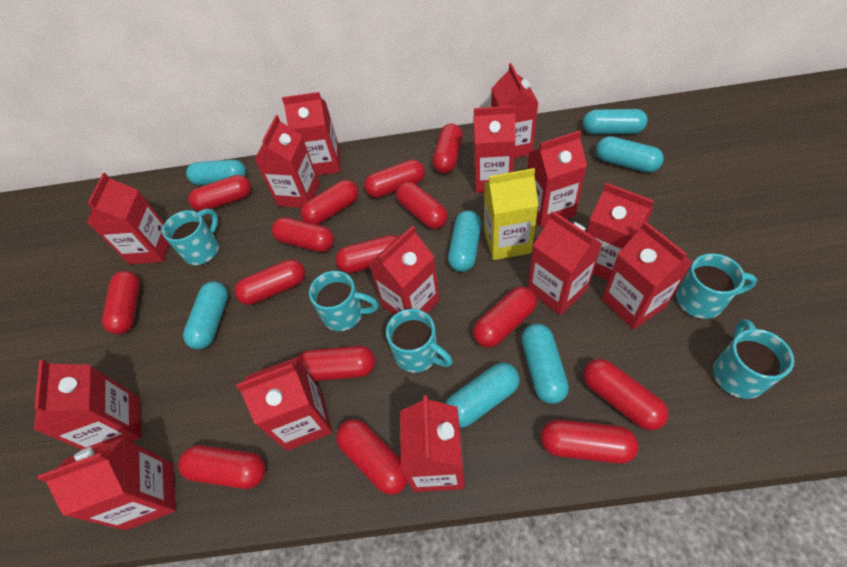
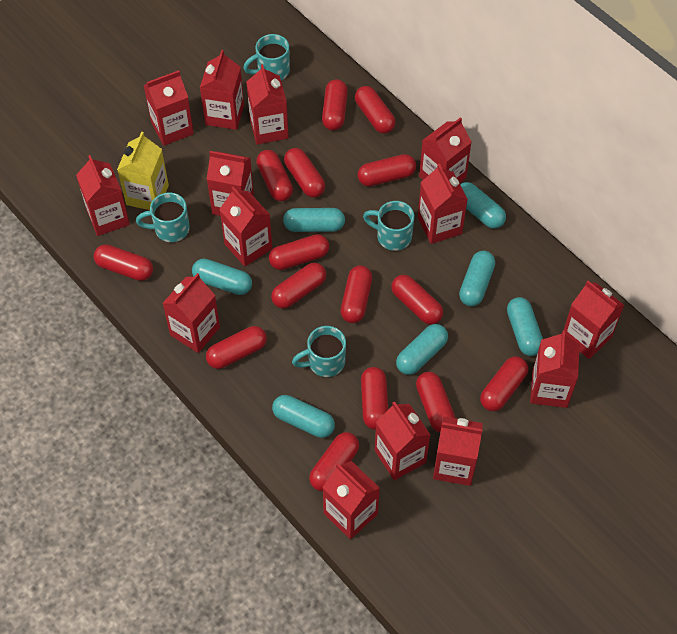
turquoise mug: [162,209,219,265] [309,271,379,331] [386,309,453,373] [676,253,757,319] [713,319,794,399] = 5 -> [136,193,190,242] [243,34,290,80] [292,326,346,377] [363,201,414,251] = 4

